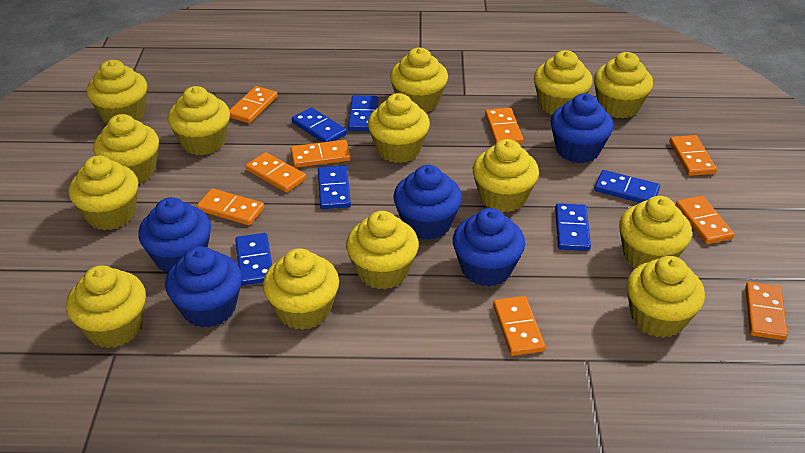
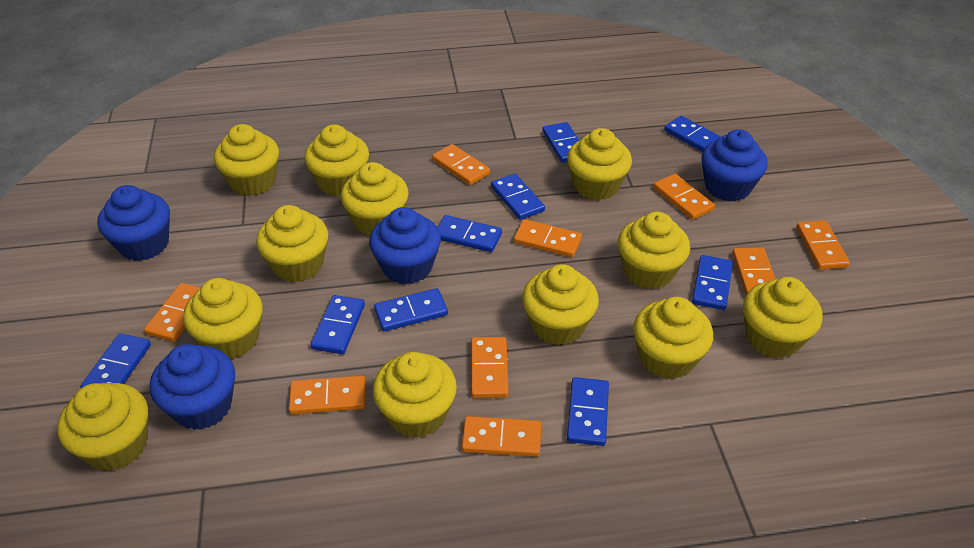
blue cupcake: [138,197,211,273] [165,246,242,328] [393,165,462,240] [453,208,525,287] [551,93,614,163] = 5 -> [97,185,170,261] [150,344,235,430] [369,207,441,285] [701,129,768,202] = 4
blue domino: [235,233,272,285] [292,107,347,142] [318,166,351,209] [348,95,378,131] [555,203,591,251] [594,170,660,203] = 6 -> [80,333,151,388] [311,295,365,354] [374,288,448,332] [437,215,502,252] [491,174,545,220] [542,122,580,163] [567,377,609,446] [664,116,721,152] [692,255,733,310] = 9
yellow cupcake: [66,265,146,348] [69,156,138,230] [87,60,147,125] [93,114,159,183] [168,86,230,155] [263,248,339,330] [346,211,419,289] [368,93,430,163] [390,48,448,113] [473,139,539,213] [534,50,593,115] [594,52,653,119] [619,196,692,268] [626,256,705,338] = 14 -> [57,383,149,471] [183,278,262,359] [214,124,279,196] [256,205,328,282] [304,125,369,197] [341,162,409,236] [373,352,457,438] [522,264,599,345] [567,128,632,200] [618,212,690,289] [633,297,713,379] [743,277,823,358] = 12

